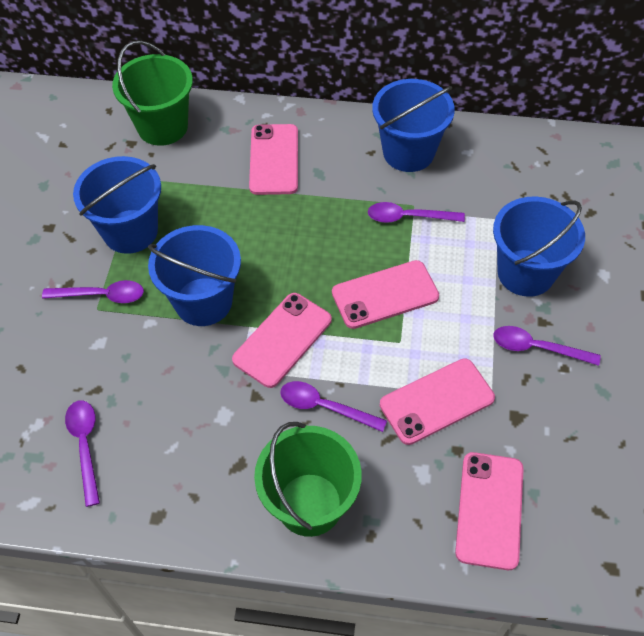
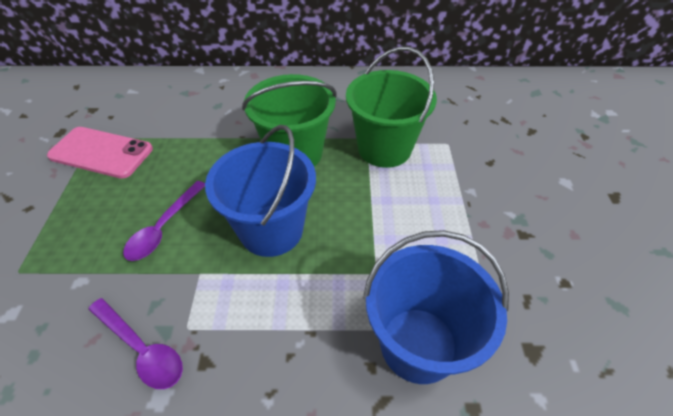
blue bucket: [73,156,161,254] [148,225,241,326] [372,79,455,172] [493,196,585,297] = 4 -> [205,125,316,257] [363,230,509,384] = 2
pink phone: [232,293,332,388] [249,124,298,195] [332,260,439,329] [380,358,495,445] [455,452,524,570] = 5 -> [47,127,153,179] = 1
purple spoon: [42,280,144,303] [65,400,100,507] [280,381,387,432] [368,202,465,223] [493,326,601,366] = 5 -> [88,298,183,389] [123,181,205,261] = 2

